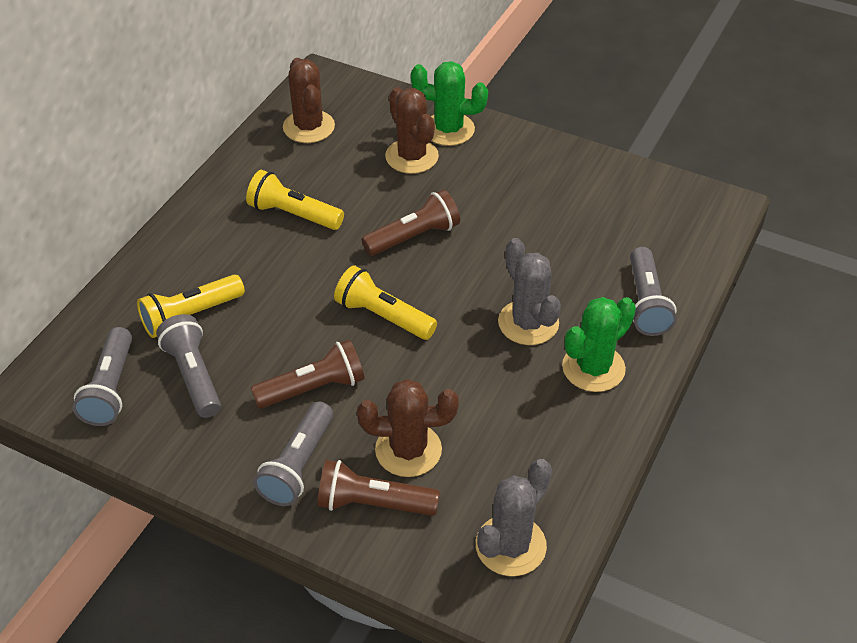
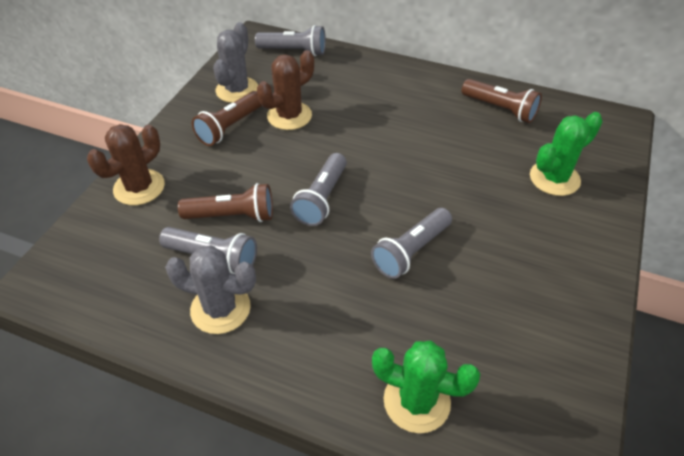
brown cactus: [283,58,335,143] [357,379,459,477] [385,87,439,174] = 3 -> [87,124,165,205] [257,50,314,130] = 2
yellow flashlight: [137,275,245,338] [246,170,344,230] [334,265,437,340] = 3 -> none = 0

